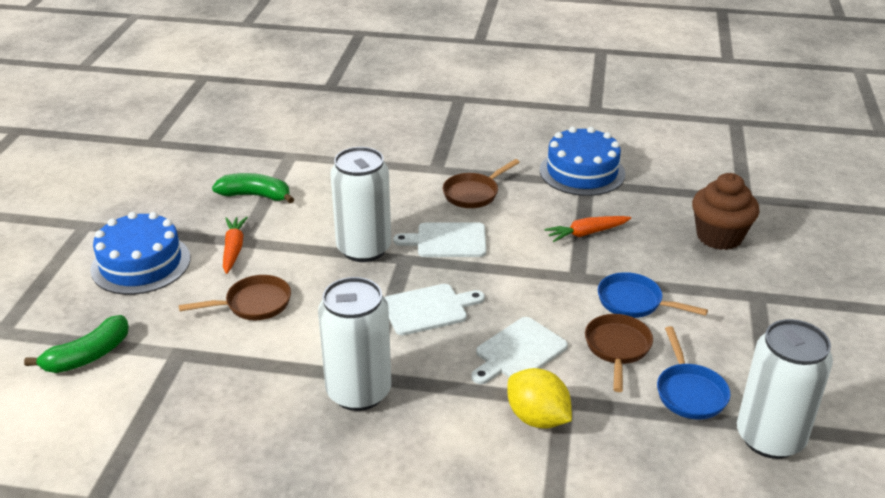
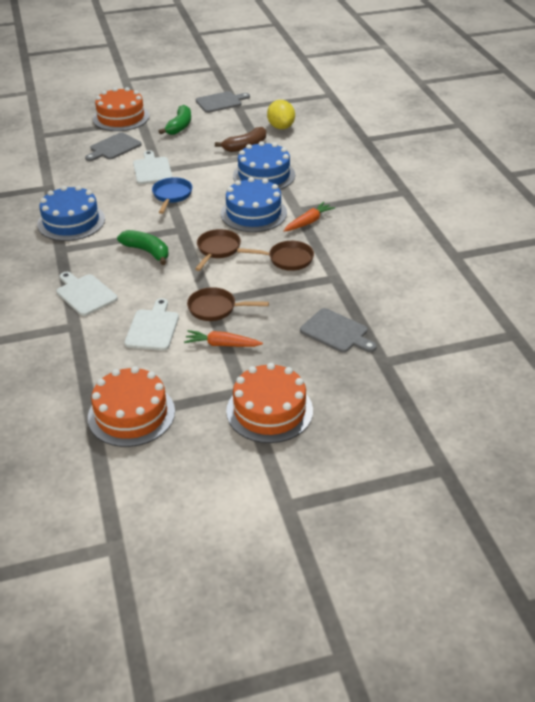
blue cake: [90,212,190,295] [540,127,625,196] = 2 -> [37,186,105,241] [221,177,287,232] [233,141,295,190] = 3
blue pan: [598,272,708,318] [657,326,730,419] = 2 -> [152,177,193,214] = 1
brown banana: none = 0 -> [215,127,266,152] = 1
brown cupcake: [692,173,759,250] = 1 -> none = 0
grey cutting board: none = 0 -> [85,132,142,161] [196,91,250,113] [300,308,377,353] = 3
orange cake: none = 0 -> [88,366,175,447] [93,87,149,131] [226,363,313,443] = 3
white can: [318,277,392,411] [330,147,391,262] [737,319,833,459] = 3 -> none = 0

